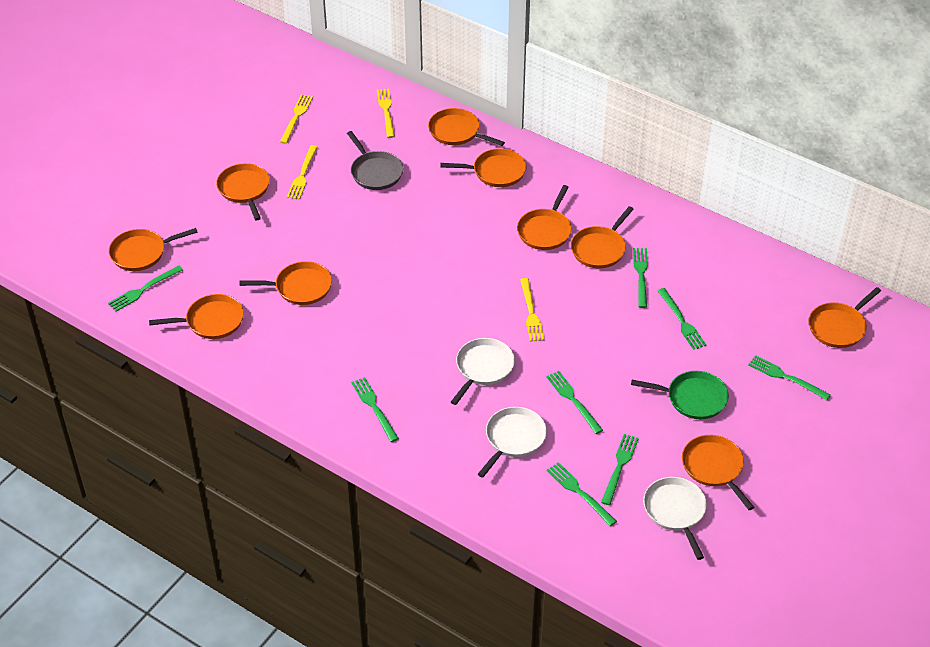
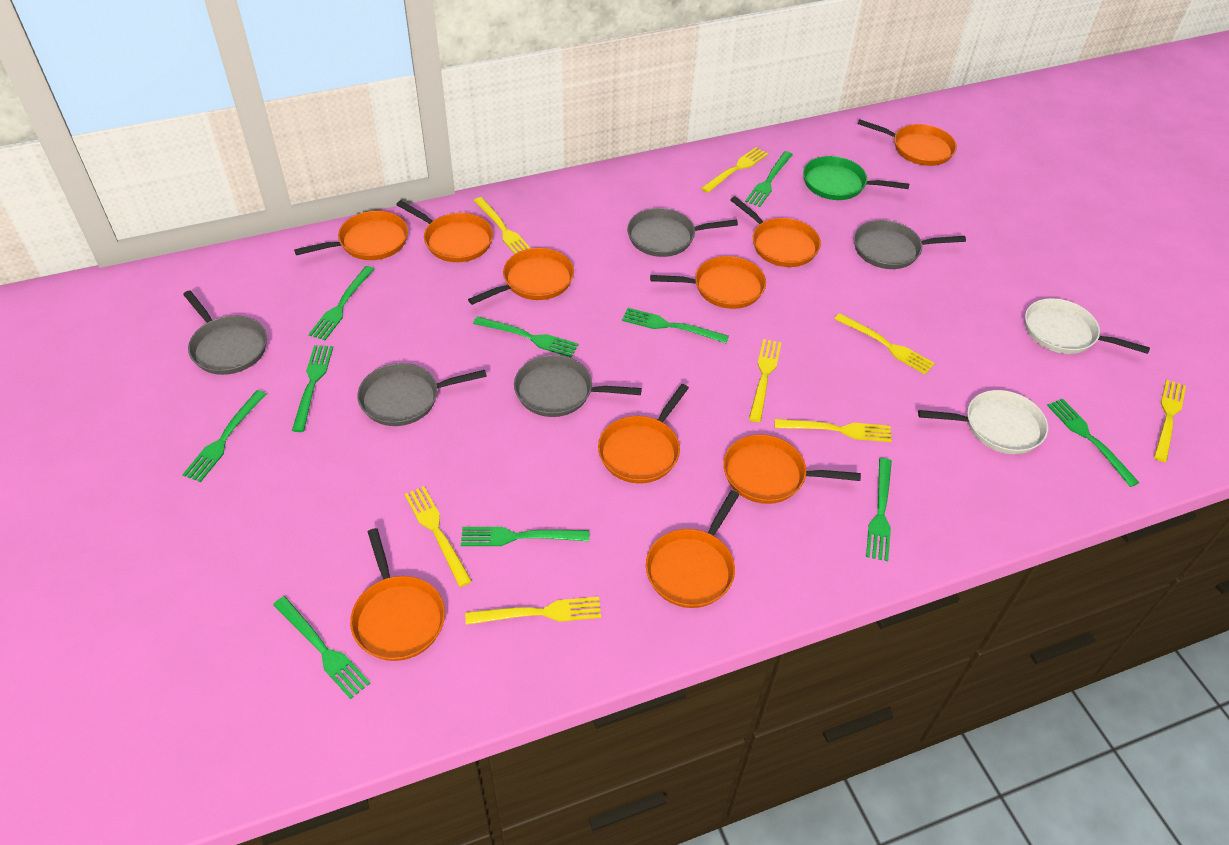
green fork: [108,265,183,312] [351,377,399,442] [546,371,603,434] [547,462,617,526] [601,434,639,505] [633,248,648,308] [658,288,706,350] [748,355,831,400] = 8 -> [182,390,266,482] [273,596,370,699] [292,345,333,432] [309,266,374,340] [461,527,589,546] [473,316,578,357] [622,308,729,343] [745,151,793,207] [866,458,892,561] [1047,399,1140,487] = 10
grey pan: [347,131,403,190] = 1 -> [183,291,267,375] [357,363,487,426] [514,355,642,417] [627,208,738,257] [854,220,966,269] = 5
white pan: [451,338,515,405] [478,407,547,478] [643,477,707,560] = 3 -> [918,390,1048,454] [1025,298,1150,354] = 2
yellow fork: [280,94,313,144] [287,145,318,200] [377,89,395,138] [520,278,544,342] = 4 -> [405,486,472,587] [465,597,601,625] [474,197,531,254] [701,147,768,193] [749,339,781,422] [775,419,892,442] [835,313,935,374] [1154,380,1186,462] = 8

